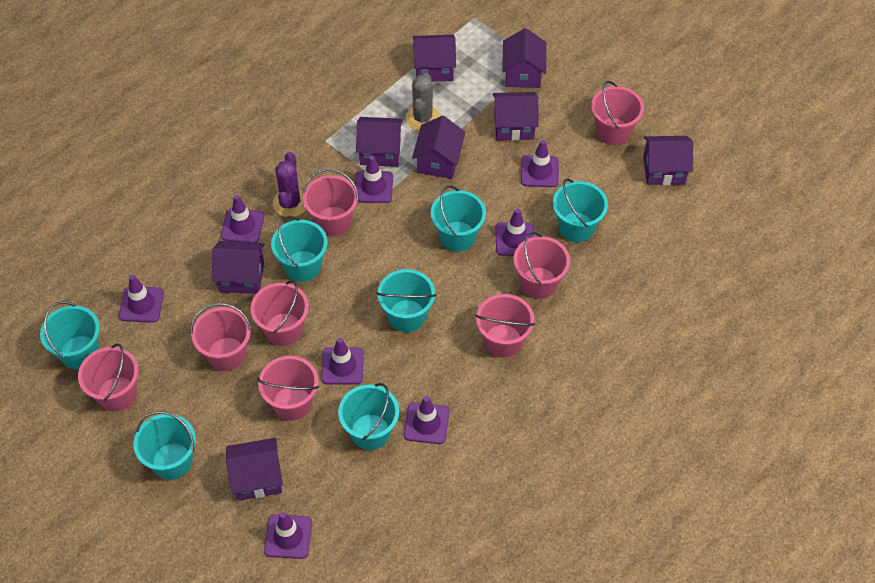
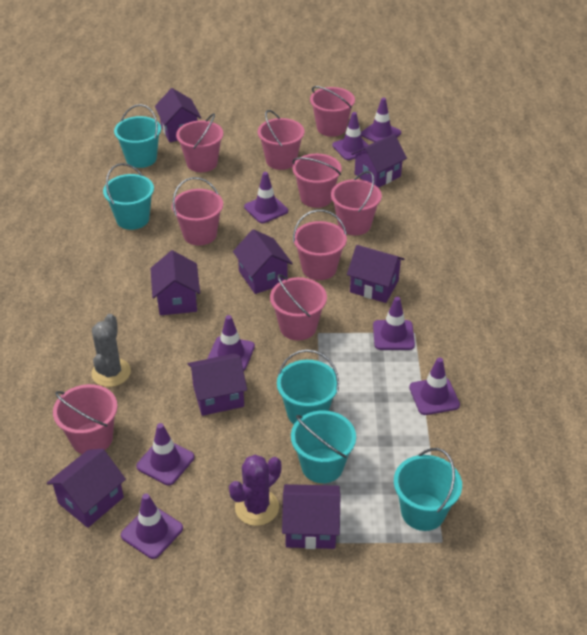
pink bucket: [78,343,139,411] [191,303,252,371] [251,280,309,346] [257,356,319,421] [303,169,359,236] [475,294,535,358] [513,232,570,299] [591,81,644,145] = 8 -> [53,384,117,454] [172,177,223,245] [176,113,223,172] [258,110,305,170] [270,274,327,341] [292,154,342,208] [293,210,347,280] [310,86,355,137] [331,171,382,235] = 9
turquoise bucket: [40,301,100,369] [134,411,196,480] [271,216,328,282] [338,383,399,450] [377,269,436,332] [431,186,486,252] [553,179,608,242] = 7 -> [103,163,154,230] [114,104,161,168] [277,350,339,424] [291,411,356,483] [394,448,462,531] = 5

